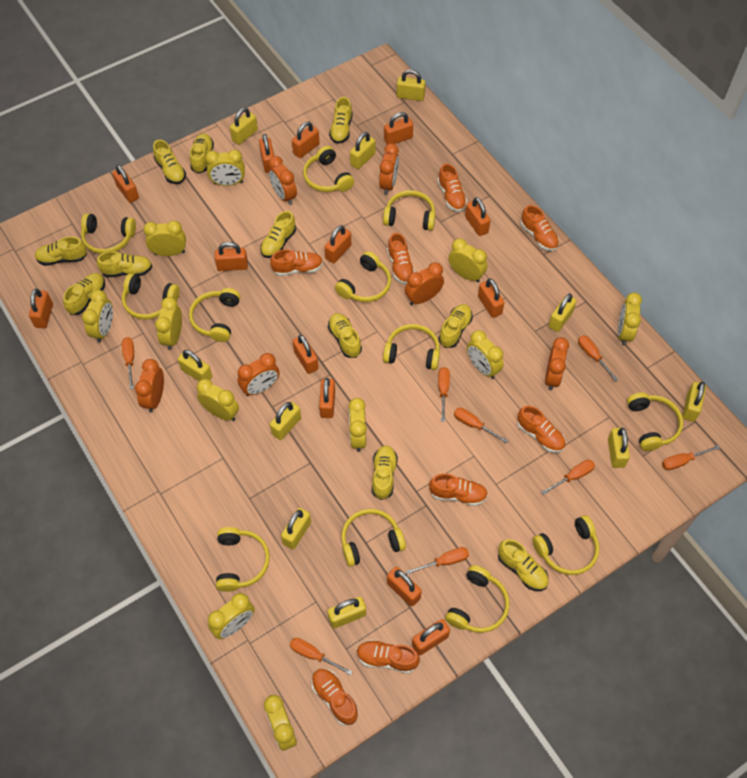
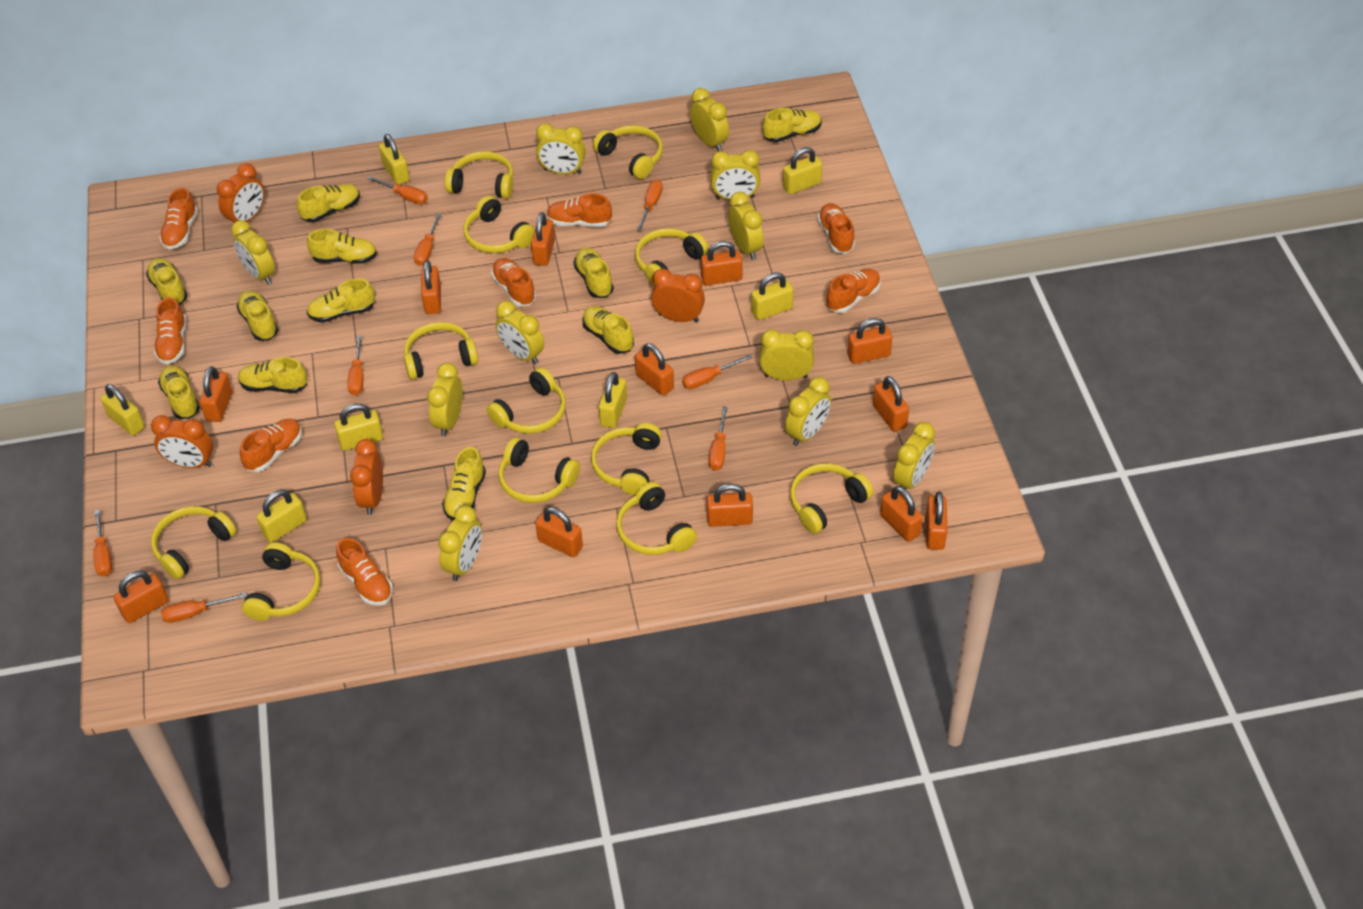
orange clock: [135,359,164,412] [238,353,280,396] [268,156,297,205] [379,143,399,195] [405,262,444,305] [545,337,569,390] = 6 -> [151,415,213,468] [217,163,264,224] [350,439,383,515] [651,268,705,322] = 4
orange padlock: [29,289,53,328] [112,165,139,203] [215,242,248,271] [259,134,274,173] [292,122,320,158] [293,335,319,374] [319,378,335,418] [325,225,351,263] [384,112,413,145] [387,567,422,607] [412,619,450,656] [465,197,491,236] [478,279,504,318] = 13 -> [113,571,169,623] [200,366,233,422] [421,260,441,314] [531,212,555,266] [535,507,583,557] [635,343,674,396] [701,241,743,285] [707,484,753,527] [847,318,892,364] [873,376,909,432] [880,486,923,542] [926,492,947,550] = 12
yellow padlock: [178,350,212,381] [230,108,258,145] [270,402,301,440] [281,508,311,549] [328,596,366,628] [350,132,375,169] [397,69,426,101] [549,294,577,332] [608,428,630,468] [682,382,706,422] = 10 -> [100,384,145,435] [256,489,307,543] [334,403,383,451] [379,134,410,185] [598,372,627,428] [751,272,793,320] [783,147,822,194] = 7

